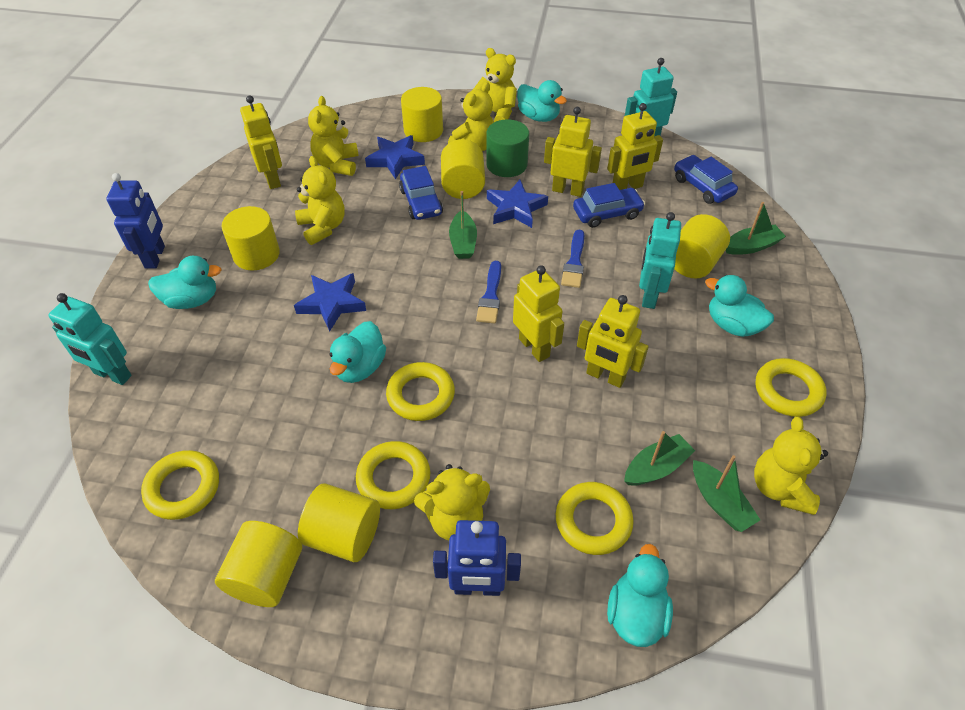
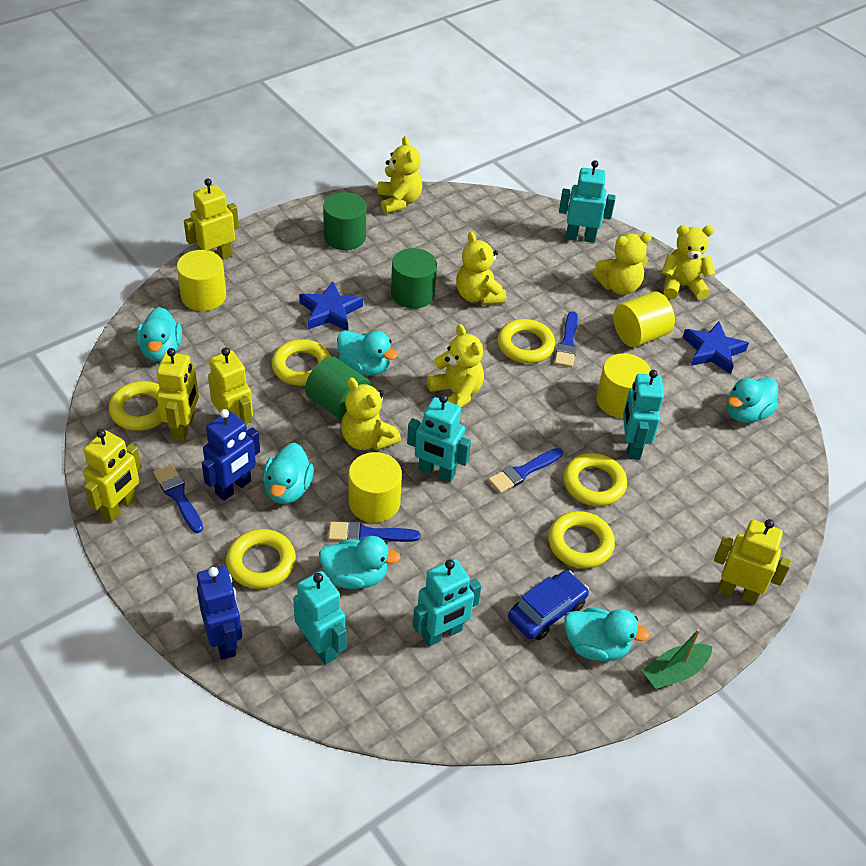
blue brush: [476,261,501,323] [561,230,584,288] = 2 -> [153,464,203,533] [328,521,420,542] [488,448,563,493] [554,311,578,368] = 4
blue car: [399,166,443,220] [573,183,645,228] [674,155,738,204] = 3 -> [508,570,589,640] = 1
blue star: [294,273,366,332] [365,135,425,179] [487,180,548,228] = 3 -> [299,281,363,331] [683,321,749,374] = 2
green boat: [449,191,477,259] [624,431,695,486] [693,455,760,532] [726,202,786,255] = 4 -> [642,629,713,690] = 1
green cylinder: [486,119,529,177] = 1 -> [305,356,371,420] [323,192,366,250] [391,248,437,309] = 3
turquoise duck: [148,256,222,309] [329,321,386,383] [517,80,567,122] [607,544,673,647] [705,275,774,337] = 5 -> [136,307,182,361] [263,443,314,504] [319,536,401,589] [337,330,398,376] [564,608,650,661] [727,377,778,423] = 6
turquoise robot: [48,293,132,385] [625,58,677,136] [639,212,681,309] = 3 -> [293,571,346,665] [407,394,471,482] [413,559,481,647] [559,160,615,243] [623,370,664,460] = 5
yellow cylinder: [215,521,302,607] [222,206,280,271] [298,483,380,562] [401,87,443,142] [441,139,485,199] [674,214,730,279] = 6 -> [177,250,226,311] [349,452,402,523] [596,353,651,418] [613,292,675,347] = 4
yellow ring: [141,450,219,520] [356,441,430,509] [386,362,455,421] [556,482,634,555] [756,358,827,417] = 5 -> [109,381,163,431] [226,529,296,589] [272,339,330,386] [498,319,555,363] [548,511,615,569] [563,453,627,506] = 6

